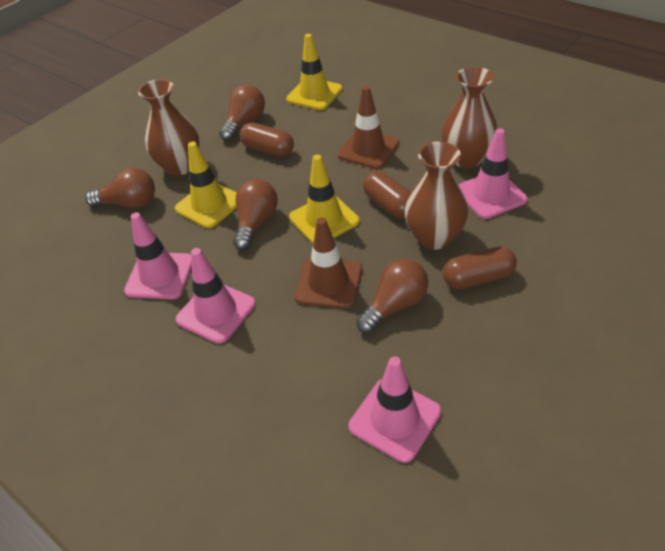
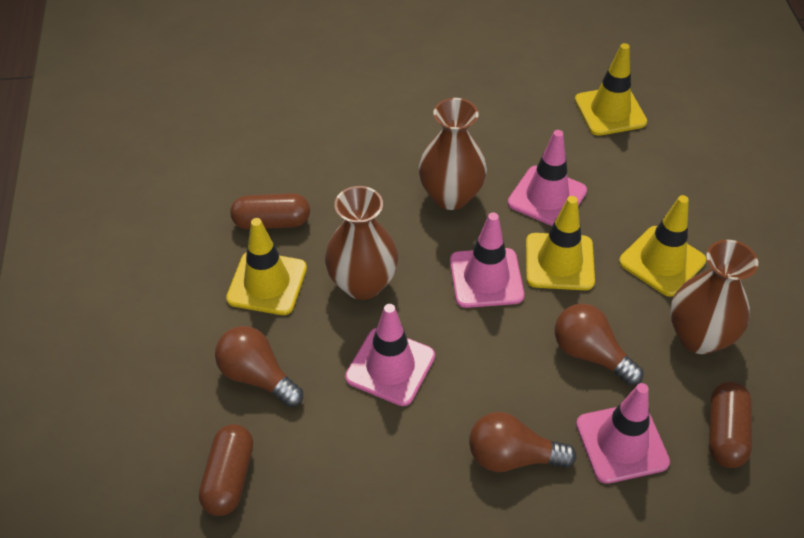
brown light bulb: [85,168,155,208] [219,84,265,141] [233,179,278,250] [356,258,428,333] = 4 -> [215,326,303,407] [469,412,576,472] [555,303,643,386] = 3
brown traffic cone: [294,217,362,309] [337,86,399,169] = 2 -> none = 0
yellow traffic cone: [175,142,237,228] [286,34,342,110] [289,155,360,243] = 3 -> [226,218,307,315] [526,196,595,290] [575,43,647,136] [619,195,706,297] = 4

